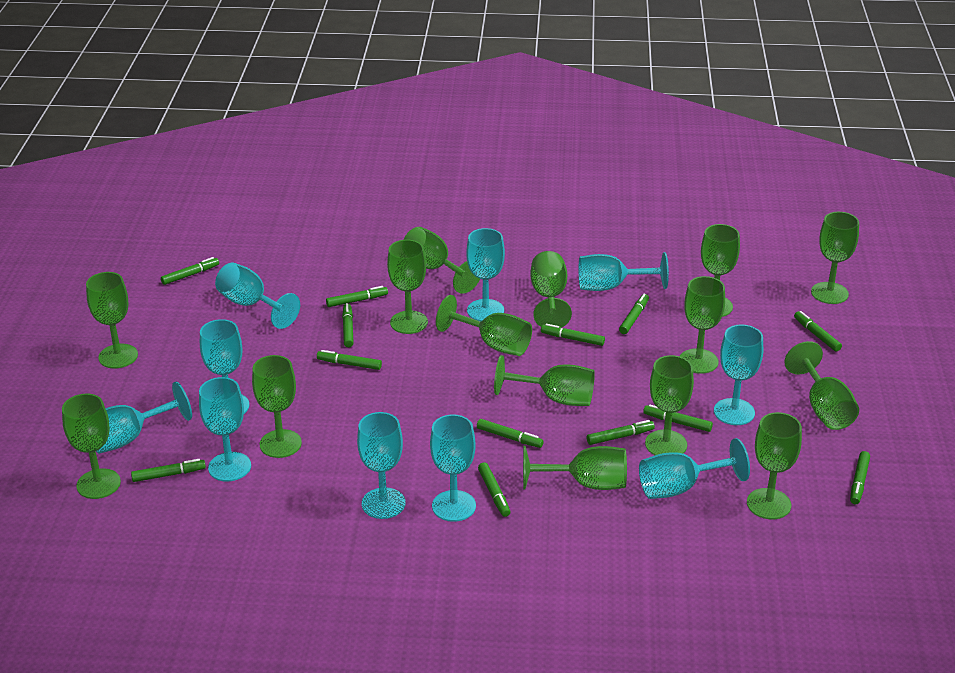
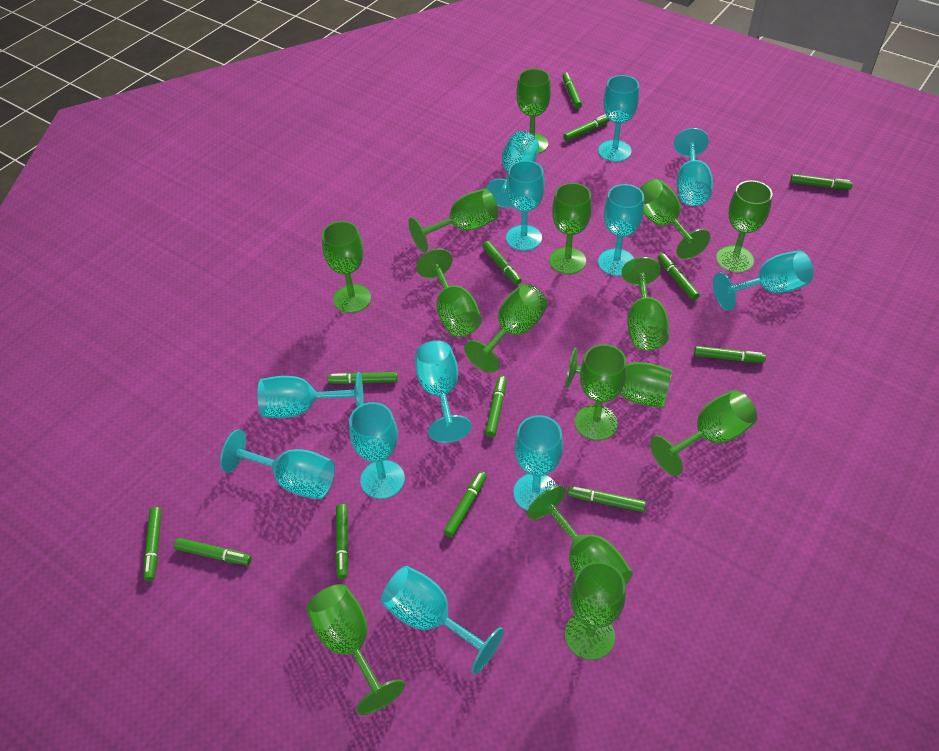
turquoise goblet: [96,382,192,454] [199,377,251,482] [200,319,249,414] [215,263,300,329] [357,412,405,519] [430,414,476,522] [466,228,505,321] [579,252,669,291] [639,438,750,499] [714,324,763,425] = 10 -> [220,429,335,500] [257,372,363,418] [349,402,405,499] [381,566,504,674] [415,340,472,443] [486,131,539,208] [506,160,545,251] [513,415,563,511] [598,75,639,162] [598,184,644,276] [674,128,713,206] [713,251,814,311] = 12

